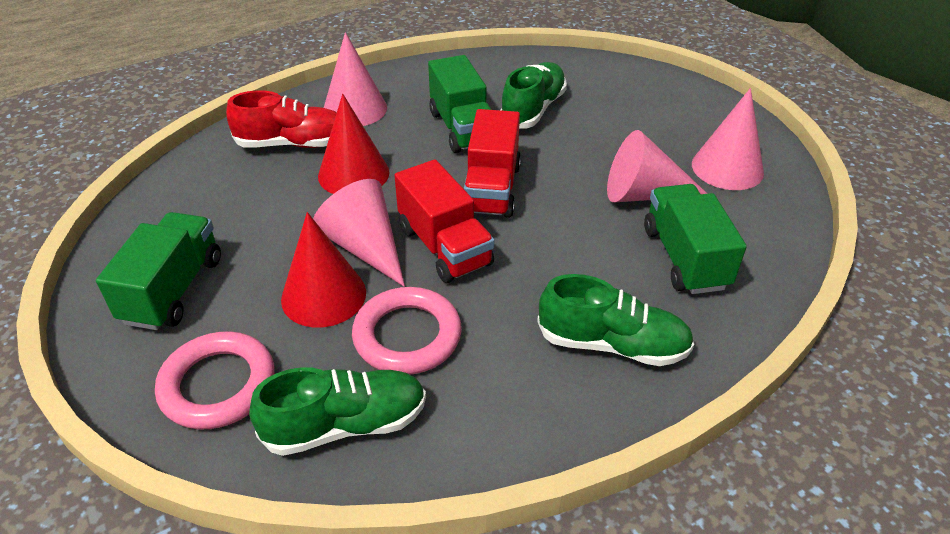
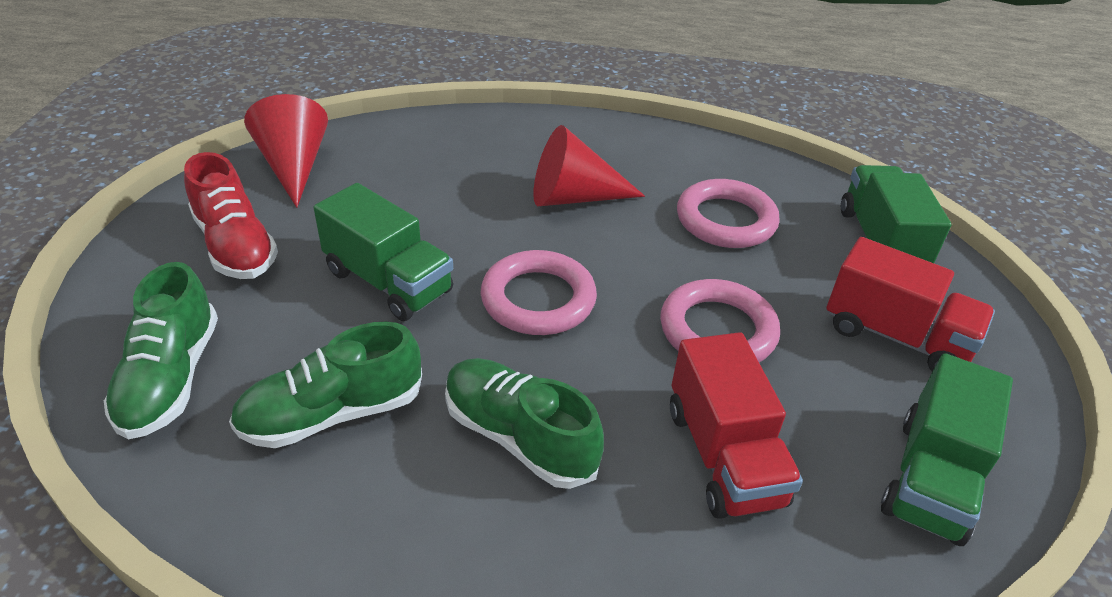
pink cone: [313,179,405,287] [324,32,387,126] [607,130,708,202] [692,88,764,190] = 4 -> none = 0
pink ring: [155,331,275,429] [352,287,462,374] = 2 -> [480,250,597,335] [660,279,780,363] [677,179,780,248] = 3

